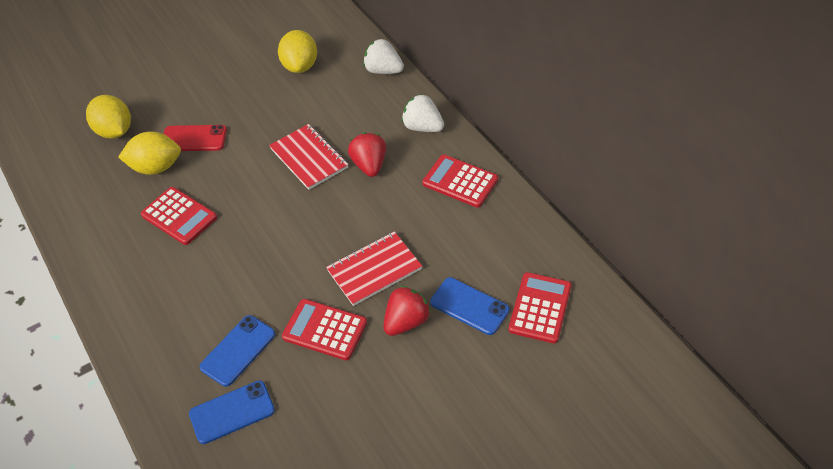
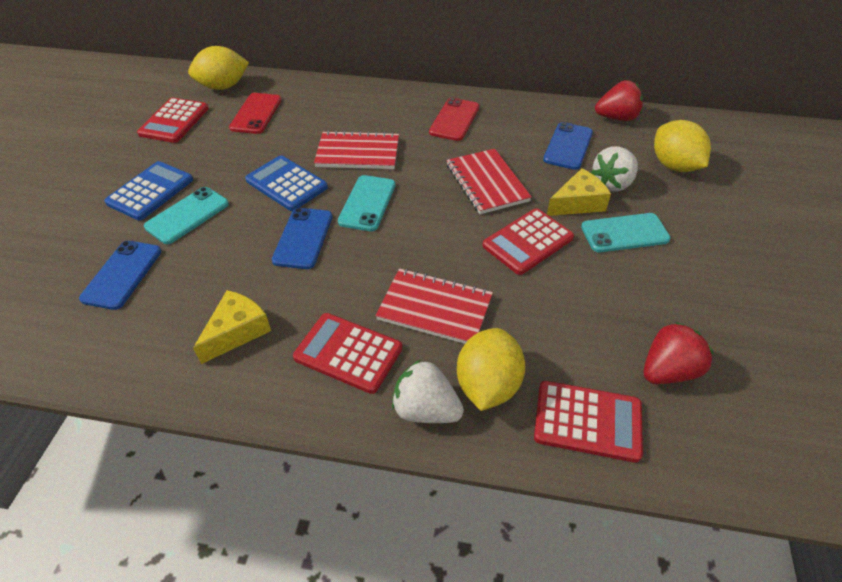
blue calculator: none = 0 -> [104,161,193,220] [245,155,328,211] = 2
red notebook: [269,124,349,190] [326,231,422,306] = 2 -> [314,130,399,169] [375,268,493,344] [447,149,532,214] = 3
red phone: [164,125,227,151] = 1 -> [229,93,282,134] [429,97,479,141] = 2
turquoise phone: none = 0 -> [144,187,229,244] [338,175,396,231] [581,213,671,252] = 3
yellow cheese: none = 0 -> [193,290,271,364] [547,168,611,216] = 2

